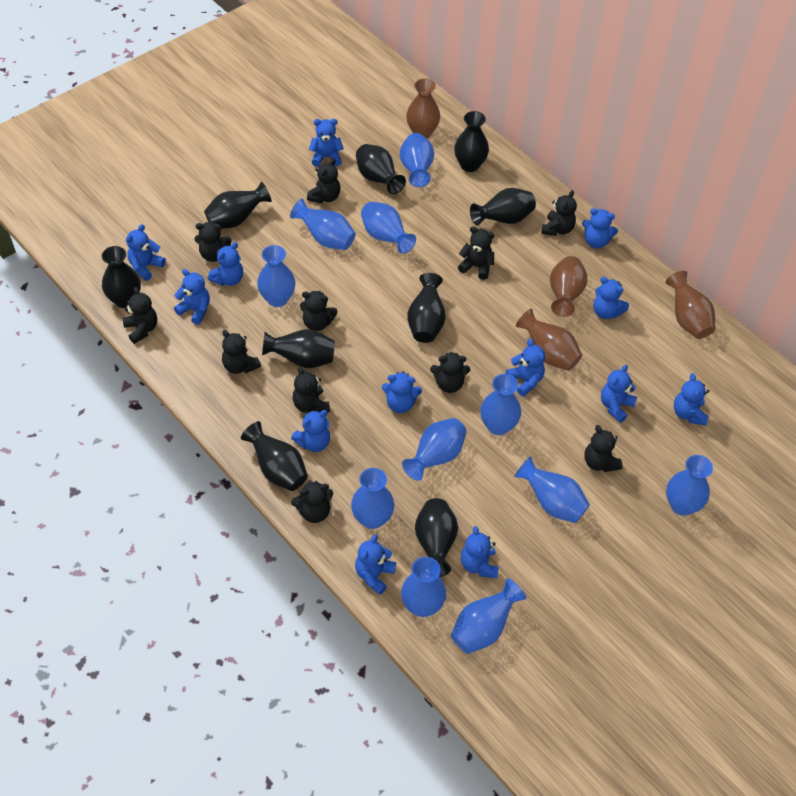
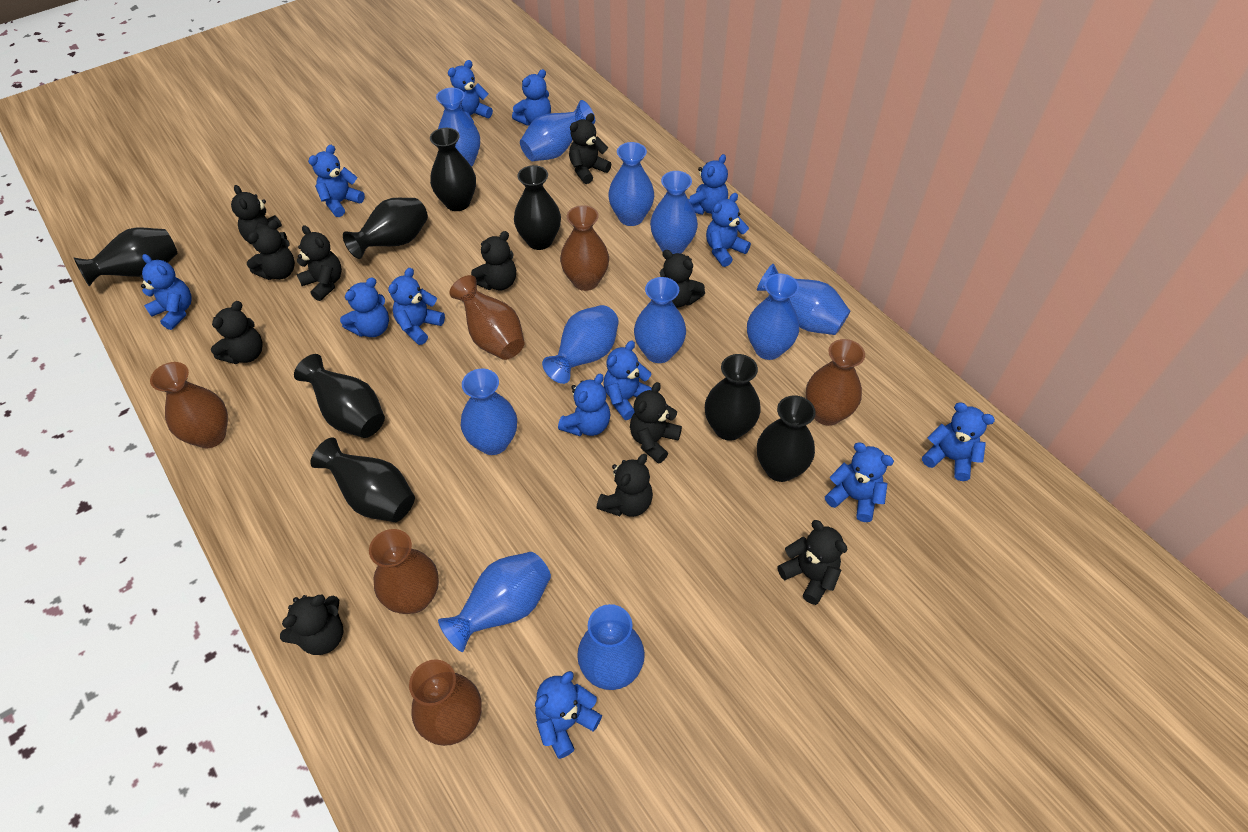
black vase: [102,246,141,308] [204,182,272,228] [241,421,308,491] [262,329,335,368] [356,144,406,194] [407,273,446,343] [415,498,458,577] [454,111,489,172] [470,188,536,226] = 9 -> [74,228,177,287] [294,354,385,438] [310,437,415,522] [343,198,428,259] [430,128,476,211] [514,165,561,250] [705,354,761,441] [757,395,816,482] = 8
brown vase: [406,79,440,139] [516,309,582,371] [550,256,587,317] [666,271,716,339] = 4 -> [150,362,228,448] [369,529,439,614] [409,659,482,746] [450,275,525,360] [560,205,609,291] [806,339,865,426] = 6

